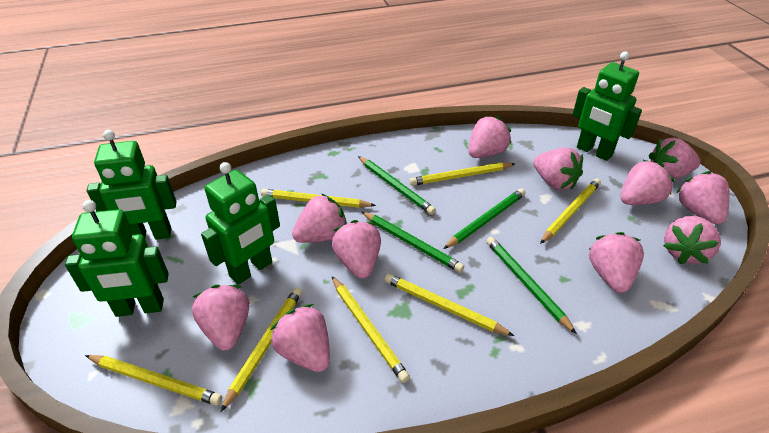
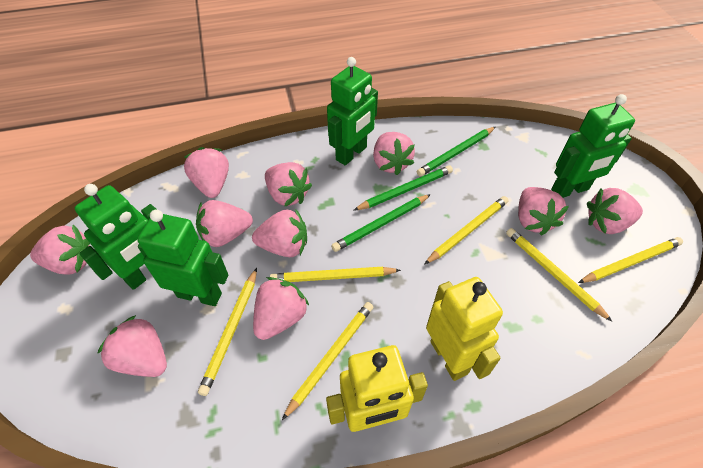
green pencil: [358,156,436,215] [362,212,464,273] [443,188,526,249] [486,237,577,334] = 4 -> [331,194,431,252] [353,165,453,211] [417,127,495,176] = 3
pink strawberry: [192,284,249,351] [271,304,330,372] [292,193,347,243] [332,220,381,279] [468,116,511,158] [533,148,583,190] [589,232,644,293] [621,160,675,205] [649,138,701,179] [663,216,721,264] [676,171,730,224] = 11 -> [30,224,90,275] [97,315,167,377] [184,147,229,198] [196,200,253,247] [252,209,307,257] [253,277,309,340] [265,162,312,207] [373,132,415,175] [518,187,569,236] [587,188,643,234] = 10
yellow pencil: [85,355,222,406] [221,287,302,412] [261,189,376,208] [332,276,410,383] [384,274,514,336] [410,162,515,186] [540,179,601,244] = 7 -> [198,268,257,396] [270,267,401,282] [282,302,373,420] [424,196,508,265] [506,228,613,322] [578,237,683,283] = 6
yellow robot: none = 0 -> [326,345,428,432] [426,277,503,381] = 2

